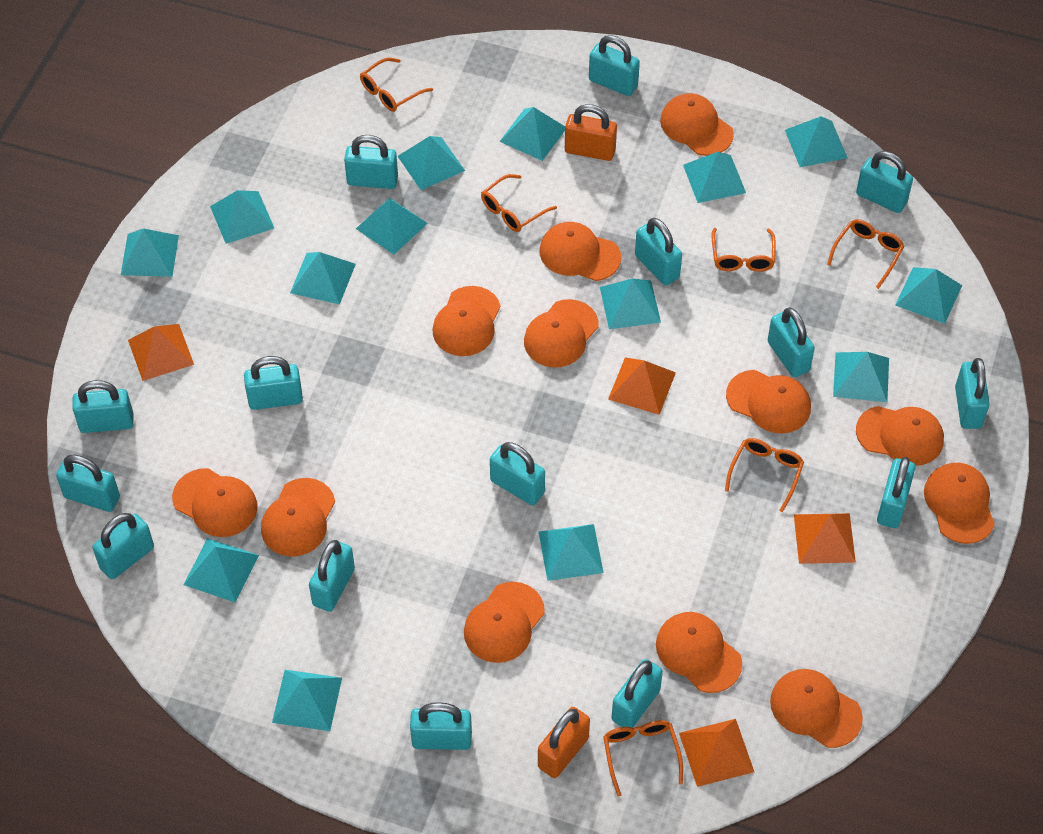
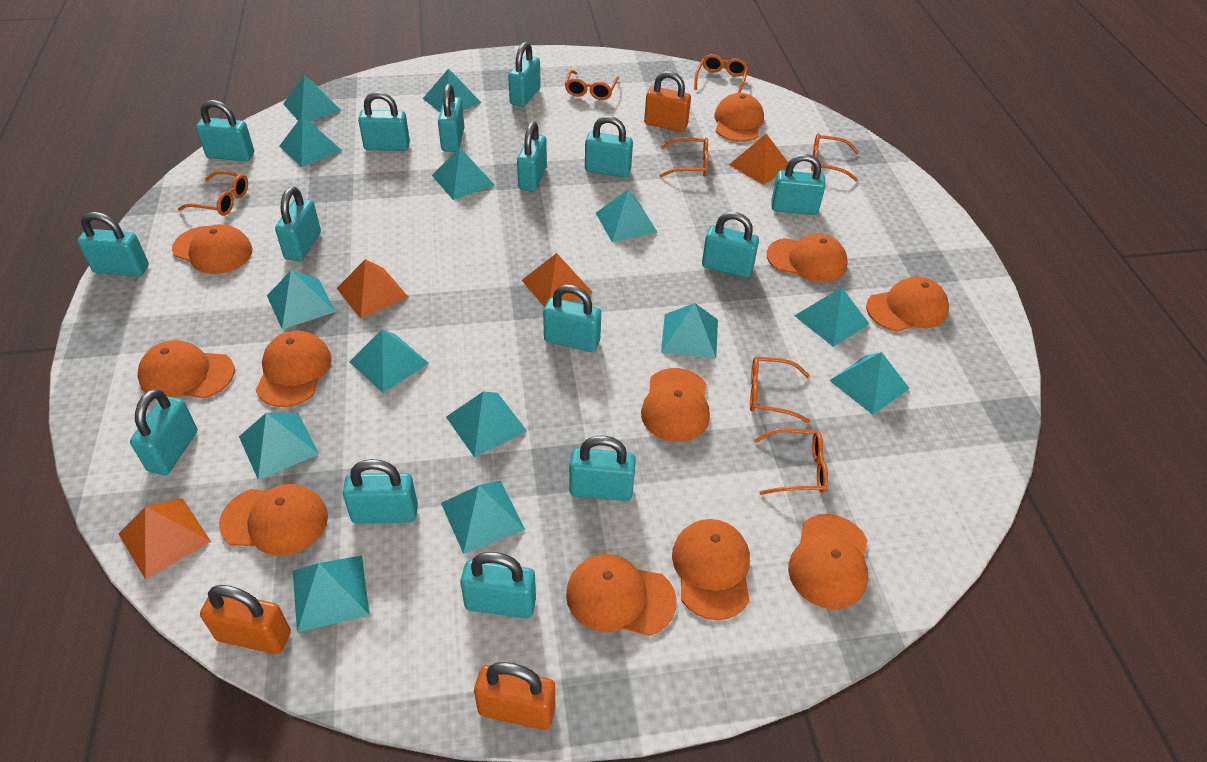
orange cap: [172,468,258,537] [261,478,335,557] [433,286,501,356] [464,582,545,663] [524,299,599,367] [540,222,621,281] [656,612,742,693] [660,93,734,156] [726,370,811,434] [770,669,863,748] [856,406,944,466] [924,463,995,544] = 12 -> [138,340,235,398] [172,224,252,274] [219,484,328,556] [256,331,332,407] [566,554,677,636] [641,368,710,442] [672,519,750,620] [714,93,764,142] [767,234,848,283] [788,514,868,609] [866,277,949,332] = 11
orange glasses: [360,58,433,112] [481,174,557,232] [603,720,683,797] [711,228,776,272] [725,438,804,512] [827,219,904,289] = 6 -> [178,170,248,216] [565,70,619,100] [659,137,709,177] [694,54,748,93] [750,356,810,423] [754,428,828,495] [811,133,859,181] = 7
orange padlock: [538,707,590,778] [565,104,617,161] = 2 -> [200,585,291,654] [474,662,556,730] [644,71,691,132] = 3

